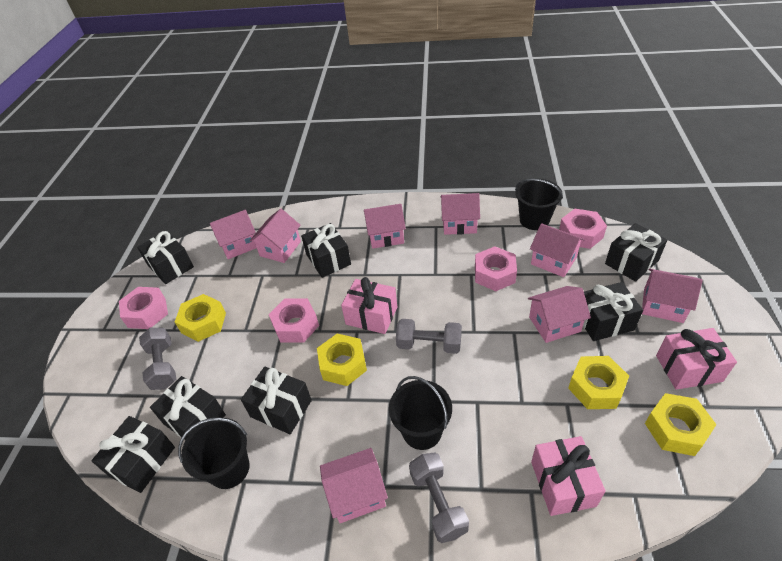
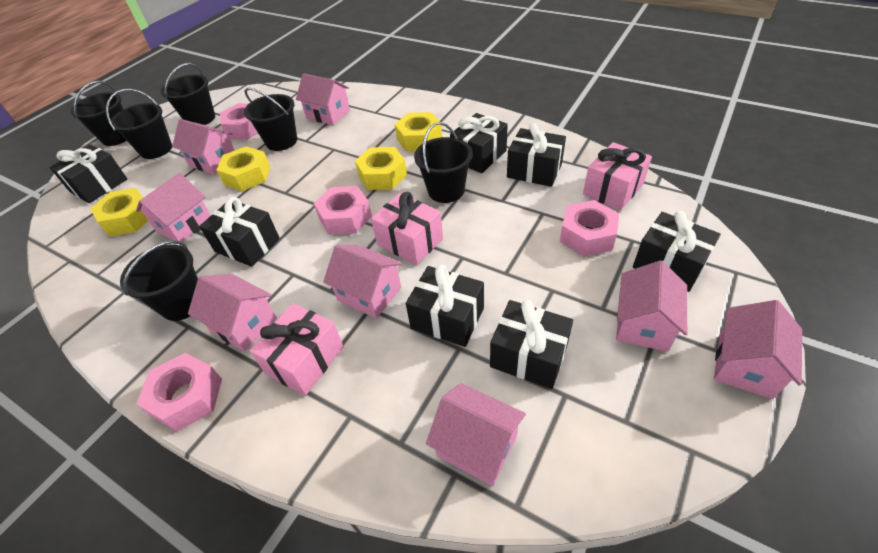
black bucket: [178,417,250,489] [389,376,452,450] [515,179,563,230] = 3 -> [70,81,127,146] [106,89,172,159] [120,240,198,321] [161,63,215,125] [244,88,297,151] [414,122,473,203] = 6
grey dumbbell: [139,328,176,390] [396,319,462,354] [409,453,469,543] = 3 -> none = 0

